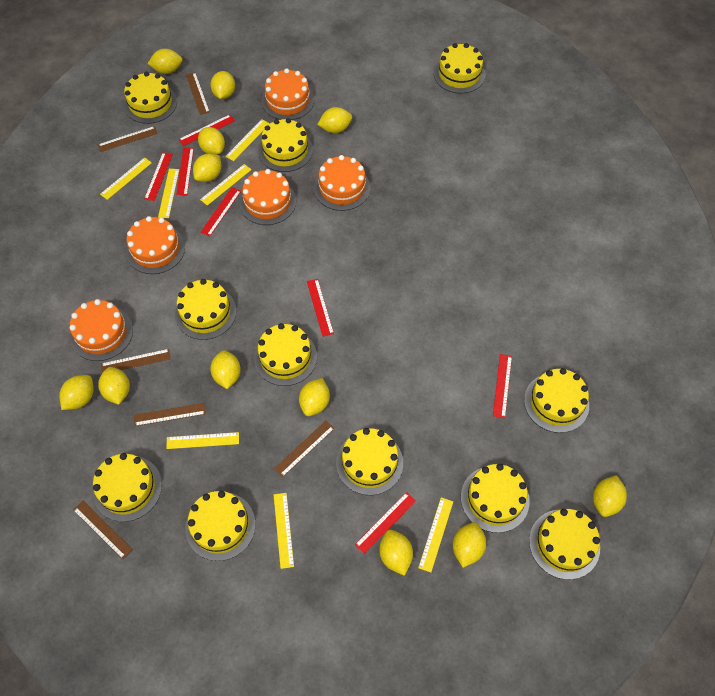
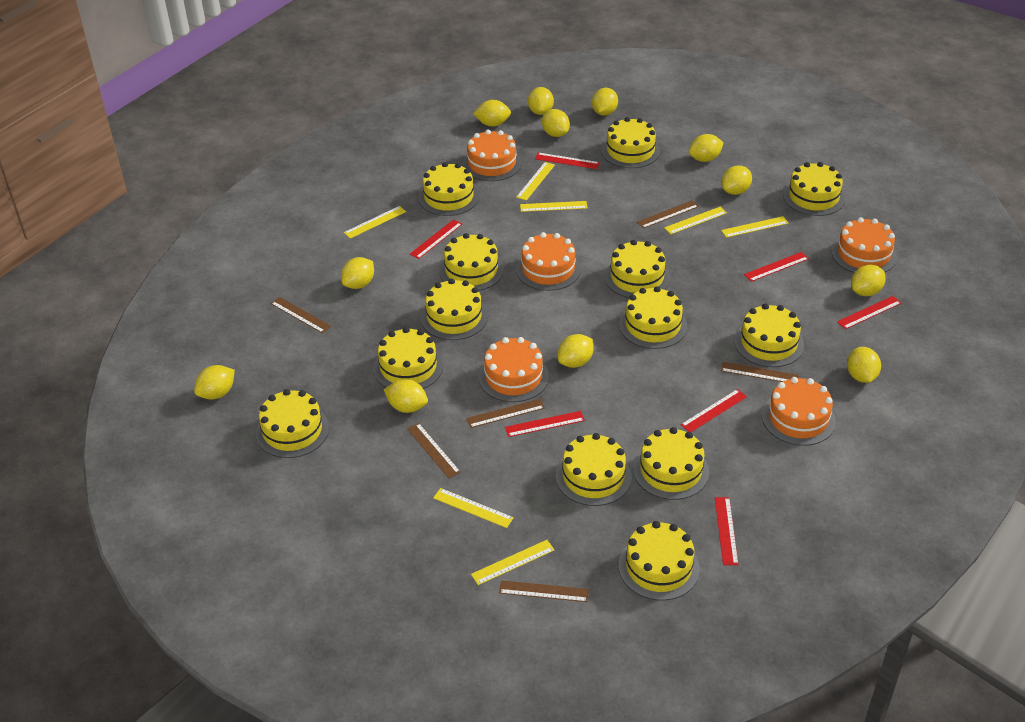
yellow cake: [93,453,162,522] [124,72,177,124] [175,279,237,340] [186,491,255,561] [254,323,317,386] [258,118,313,172] [336,428,403,495] [434,43,486,93] [461,464,530,533] [524,368,589,433] [529,509,600,580] = 11 -> [256,389,329,458] [373,327,443,389] [418,162,479,216] [421,278,488,340] [439,233,504,291] [556,433,632,506] [601,117,660,168] [605,240,670,298] [619,286,687,349] [619,521,700,600] [633,427,709,500] [734,304,804,367] [783,162,845,216] = 13

